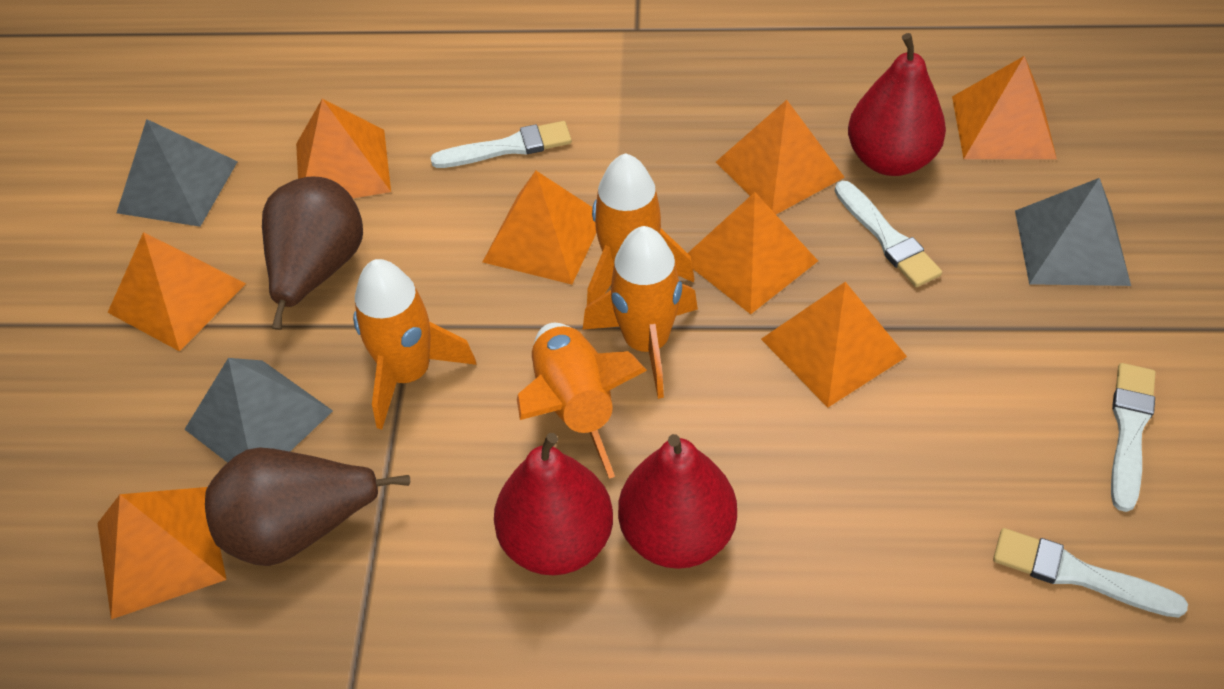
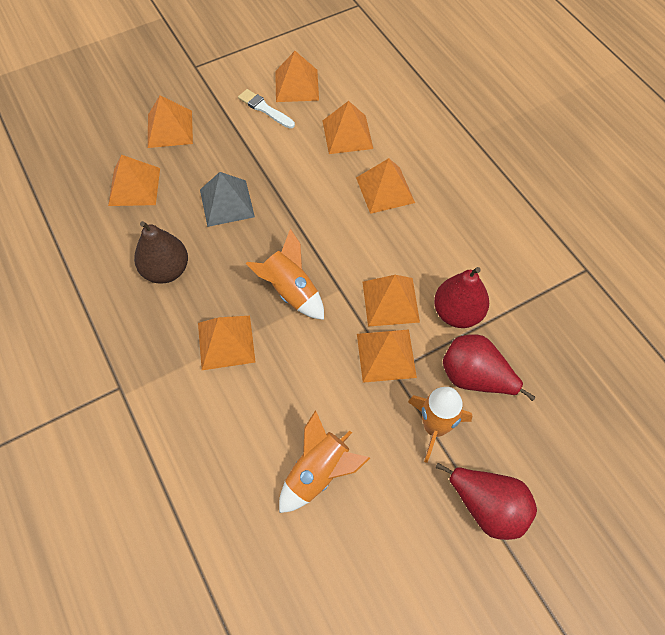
brown pear: [205,447,410,566] [262,177,363,330] = 2 -> [134,221,188,284] = 1
grey pyramid: [117,119,238,227] [185,358,333,463] [1015,178,1131,286] = 3 -> [200,172,255,227] = 1
orange rocket: [353,259,476,429] [517,323,647,479] [583,226,698,399] [587,153,695,305] = 4 -> [245,229,324,320] [279,410,370,513] [408,387,472,463] = 3
white brush: [430,121,572,168] [835,181,942,287] [993,528,1188,618] [1111,363,1155,512] = 4 -> [238,89,295,129] = 1

